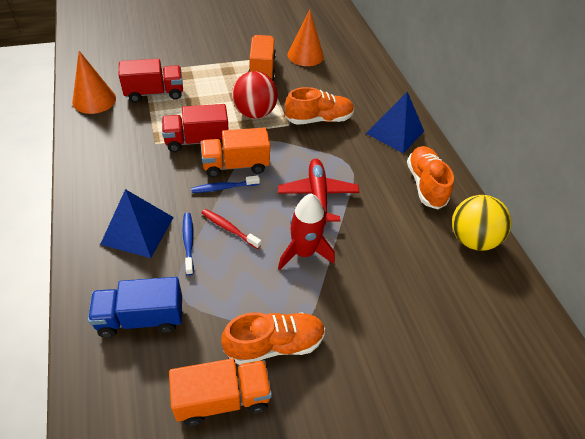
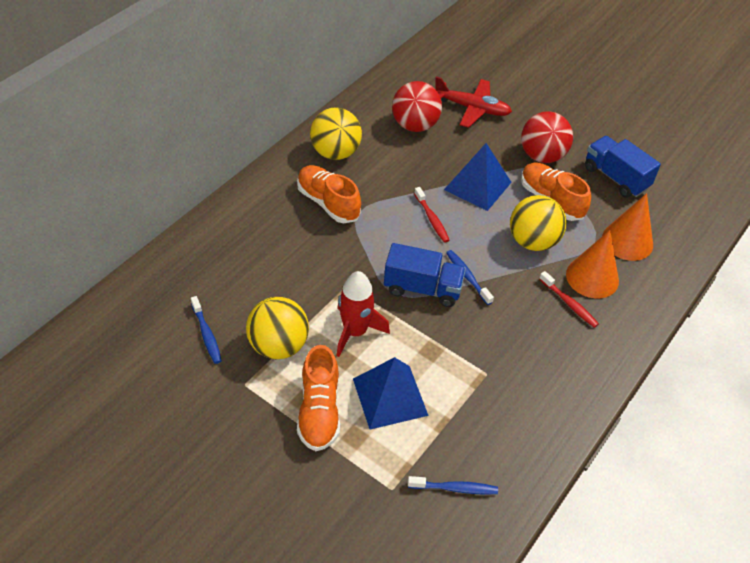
blue toothbrush: [183,213,194,275] [191,175,260,193] = 2 -> [191,296,222,364] [408,476,498,495] [446,250,494,305] = 3
blue truck: [88,277,182,338] = 1 -> [384,243,466,307] [585,136,661,198] = 2
orange truck: [169,358,272,426] [200,128,270,177] [248,35,276,81] = 3 -> none = 0
red ball: [232,71,278,118] = 1 -> [392,81,442,132] [521,111,573,163] = 2
red toothbrush: [201,209,261,249] = 1 -> [414,187,450,243] [539,271,599,328] = 2
red truck: [119,59,183,103] [162,104,229,152] = 2 -> none = 0
yellow ball: [452,195,512,251] = 1 -> [246,297,309,359] [310,107,362,160] [510,195,567,251] = 3

